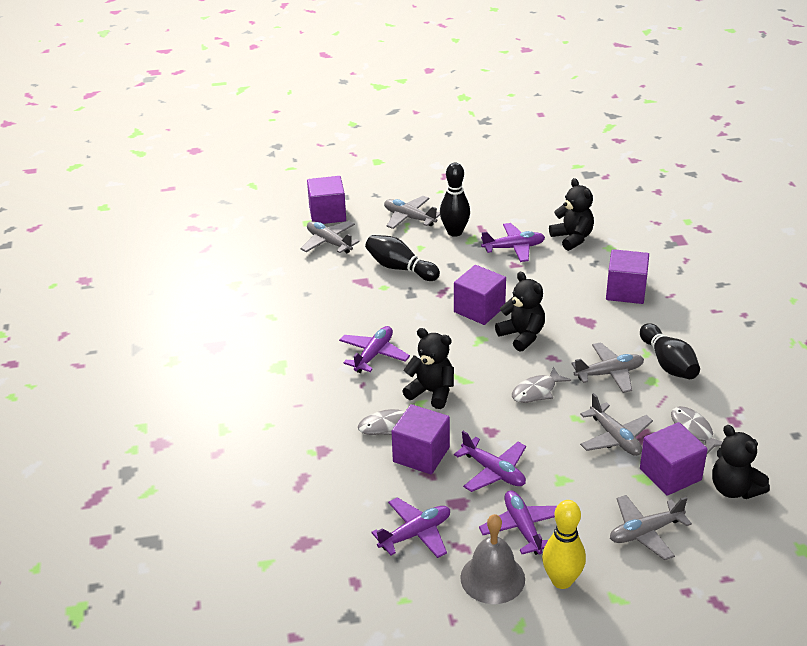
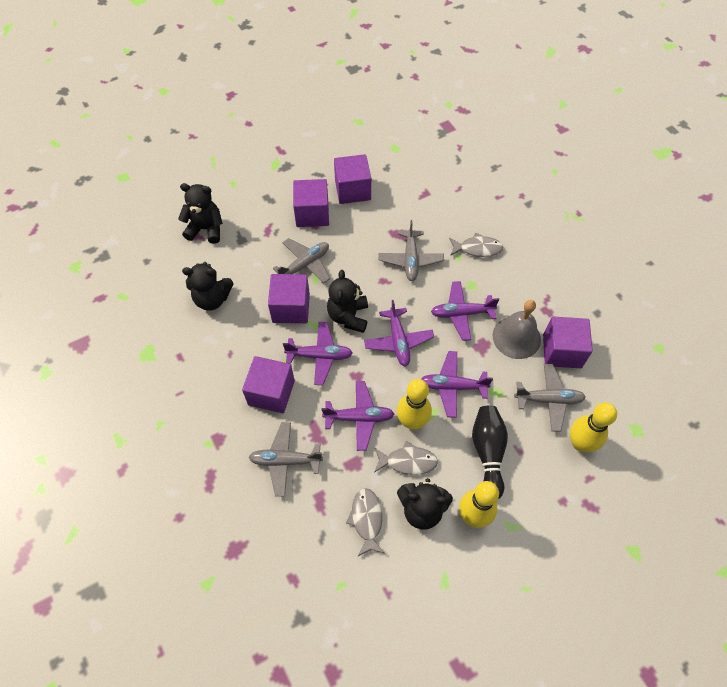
black bowling pin: [365,235,440,281] [440,163,470,237] [640,323,700,379] = 3 -> [472,406,508,499] = 1
grey plane: [300,221,360,253] [384,196,440,229] [571,342,644,393] [580,393,653,456] [610,495,692,560] = 5 -> [248,422,323,497] [273,238,330,284] [379,220,444,281] [514,364,586,432] = 4
yellow bowling pin: [542,500,586,589] = 1 -> [397,379,432,429] [459,481,499,528] [570,403,617,452] = 3

